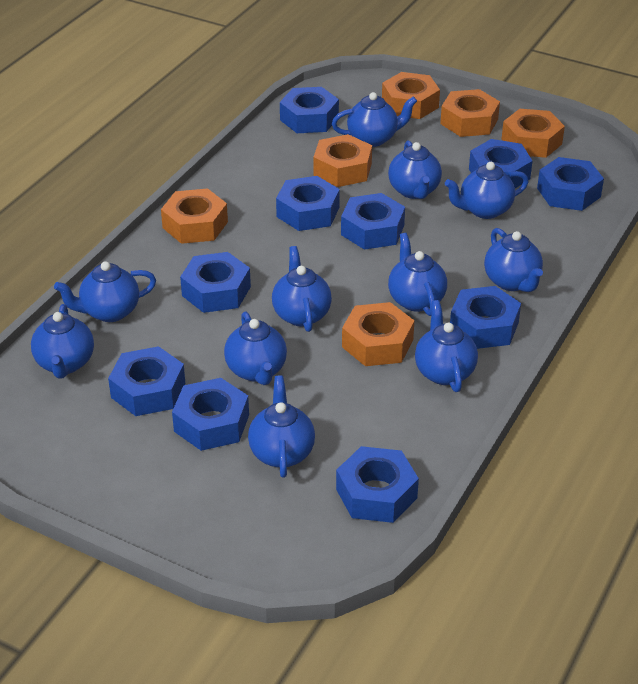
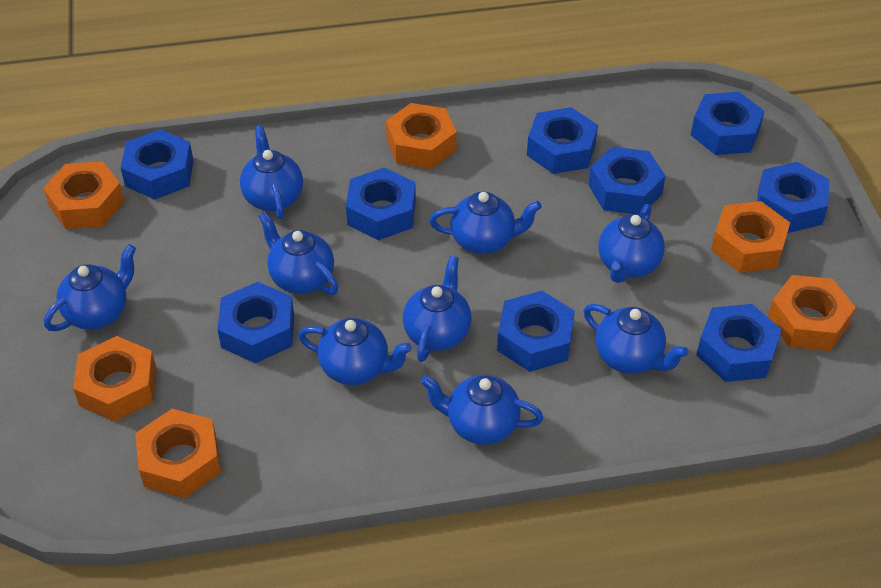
blue nut: [108,346,185,416] [172,378,249,451] [180,252,251,313] [276,176,340,231] [280,87,339,133] [336,446,419,523] [341,193,405,250] [450,286,521,349] [469,139,532,188] [537,157,604,211] = 10 -> [121,129,194,200] [217,282,294,363] [346,167,416,240] [497,291,575,372] [527,107,598,174] [588,147,666,215] [691,92,765,155] [696,304,782,382] [757,162,829,233] = 9
blue teapot: [31,304,94,379] [54,261,156,322] [224,311,287,385] [248,376,315,478] [272,246,332,332] [332,92,417,147] [388,140,442,199] [388,233,447,316] [415,300,478,392] [445,162,529,219] [484,228,543,292] = 11 -> [44,244,136,331] [240,125,303,219] [259,212,338,295] [298,318,412,385] [403,256,471,362] [421,375,543,445] [429,191,542,254] [584,304,689,374] [599,204,665,283] = 9

